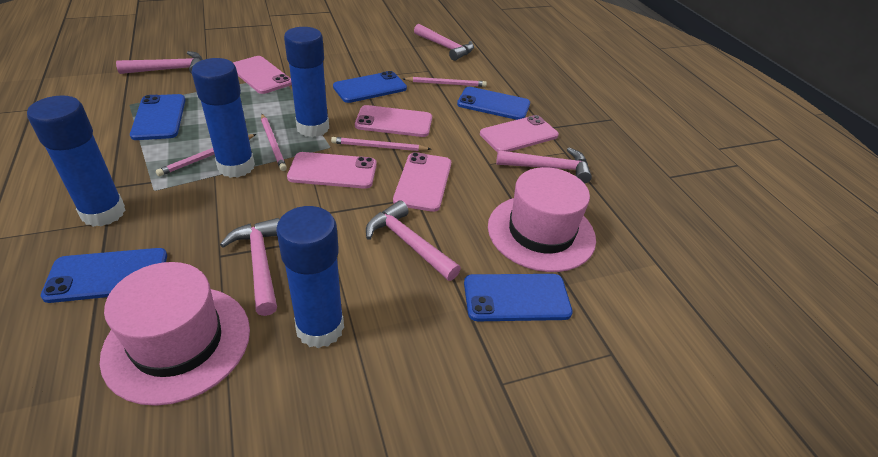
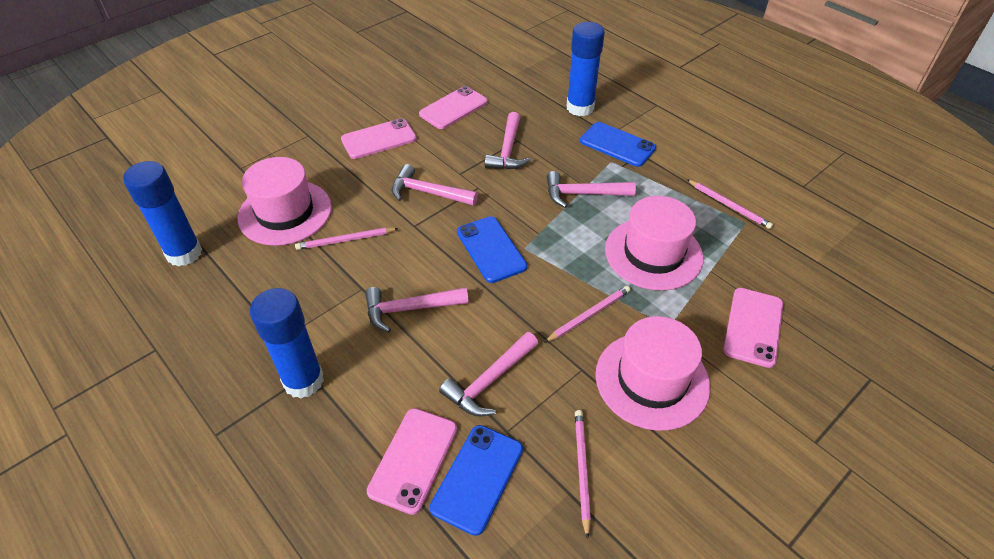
blue glue stick: [27,96,126,227] [192,58,255,178] [276,206,344,348] [284,27,329,137] = 4 -> [123,161,202,267] [250,288,324,399] [566,22,605,116] = 3
blue phone: [41,248,167,303] [130,94,185,140] [333,71,407,103] [457,87,530,120] [464,274,573,321] = 5 -> [430,425,523,536] [457,216,527,283] [580,122,656,167] = 3
pink hat: [100,262,250,406] [488,167,596,272] = 2 -> [238,157,332,246] [596,316,710,431] [605,196,704,291] = 3
pink phone: [233,56,292,94] [287,152,377,189] [355,105,432,137] [393,152,451,212] [480,115,559,152] = 5 -> [341,118,417,159] [367,408,457,515] [419,86,488,129] [723,288,783,368] = 4

